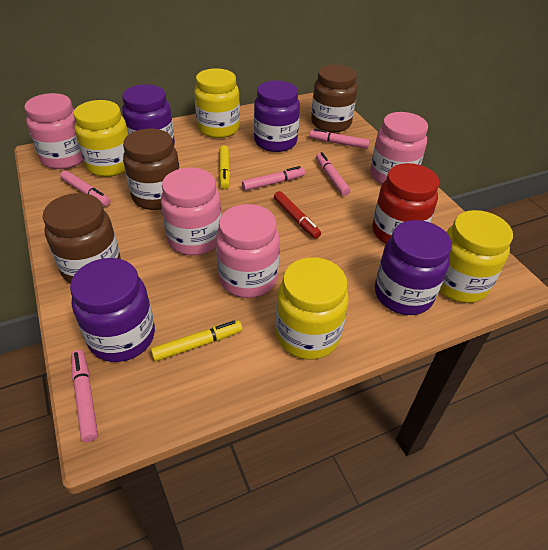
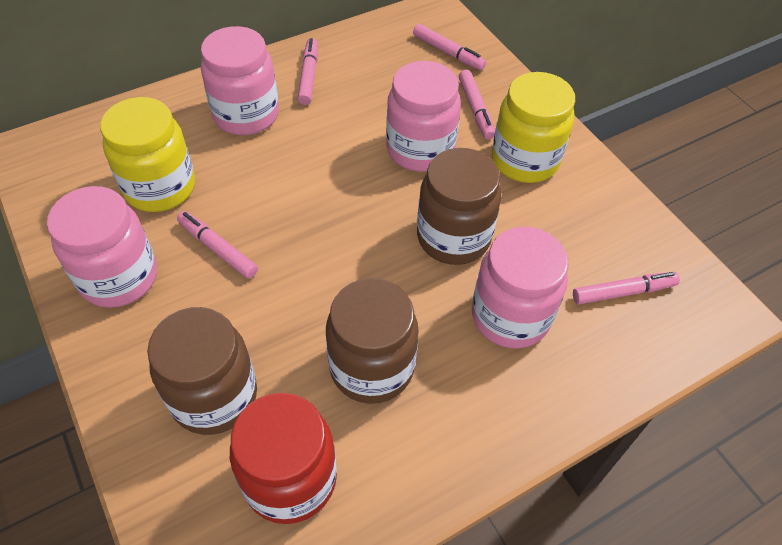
purple jar: [70,258,155,362] [122,84,175,146] [254,81,300,152] [375,220,452,315] = 4 -> none = 0
red marker: [274,191,321,239] = 1 -> none = 0
yellow jar: [74,100,129,177] [194,68,240,138] [276,257,349,360] [439,210,513,303] = 4 -> [100,97,195,212] [492,72,575,183] = 2
yellow marker: [151,320,242,361] [219,145,230,189] = 2 -> none = 0

